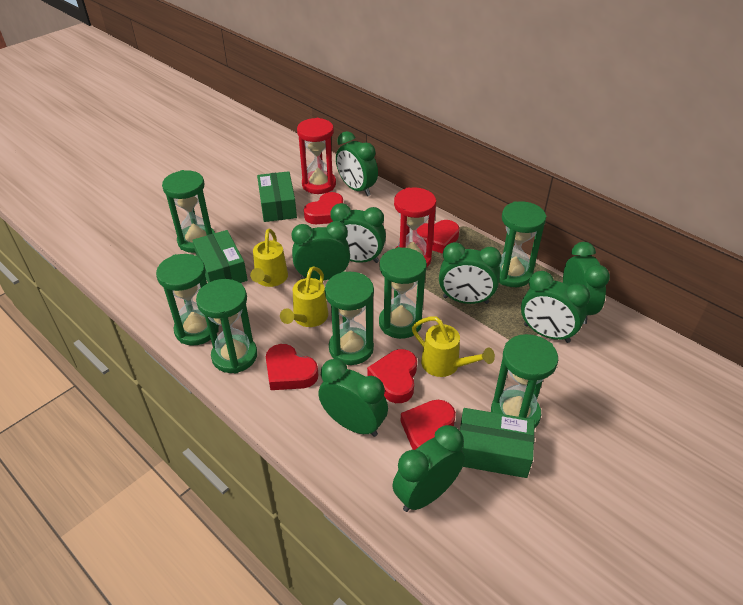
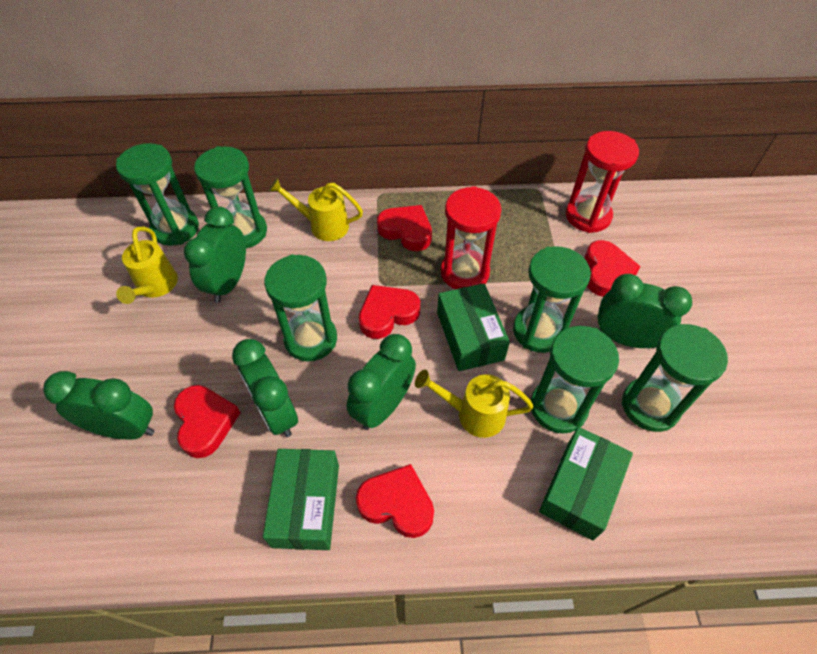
green clock: [291,221,350,281] [318,359,388,437] [330,203,386,263] [336,131,378,196] [392,425,465,512] [439,242,502,304] [521,271,590,343] [563,242,610,324] = 8 -> [43,371,155,440] [184,207,246,303] [232,339,298,437] [347,334,416,430] [597,274,692,349] = 5
green hourglass: [156,254,219,346] [162,170,215,253] [196,279,257,374] [325,271,374,365] [379,247,427,339] [491,334,558,429] [498,201,546,287] = 7 -> [116,143,199,246] [194,146,267,248] [264,254,337,361] [513,246,591,353] [531,326,619,434] [622,324,728,432] = 6

